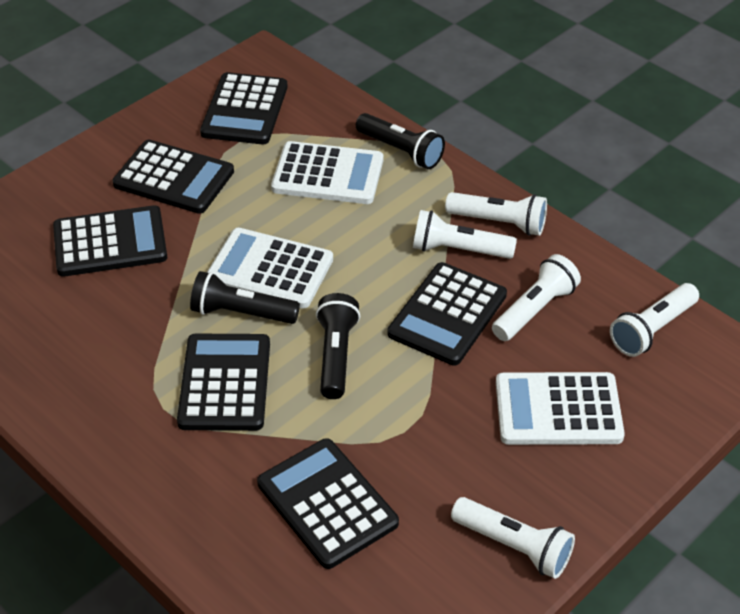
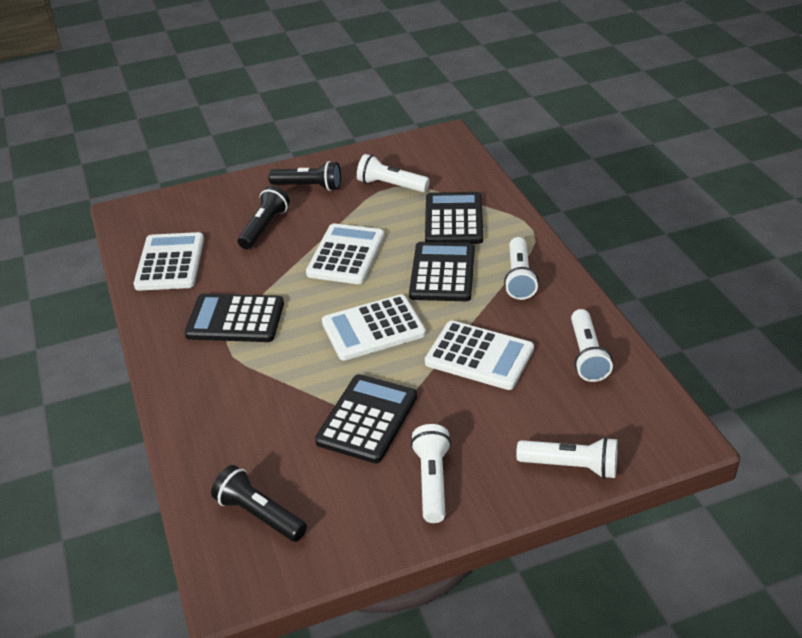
black calculator: [53,205,167,277] [112,140,234,214] [177,334,270,431] [200,72,288,144] [257,438,399,569] [387,262,507,366] = 6 -> [184,294,284,342] [315,374,417,463] [409,242,475,301] [425,192,483,244] = 4
white calculator: [207,228,333,309] [271,141,383,204] [496,372,625,445] = 3 -> [134,232,204,291] [306,223,384,284] [322,294,426,361] [425,321,534,390] = 4

